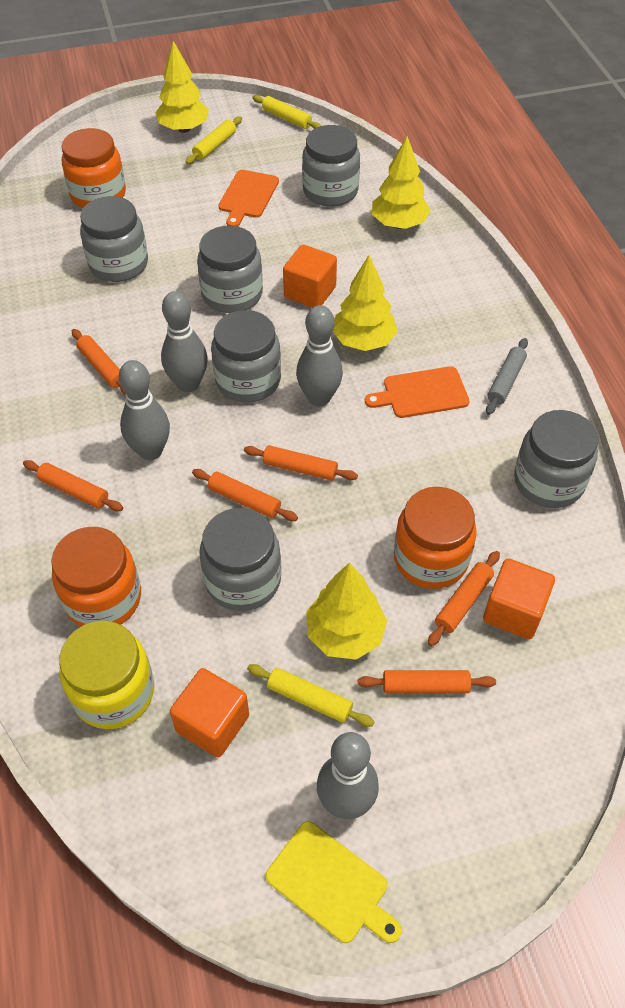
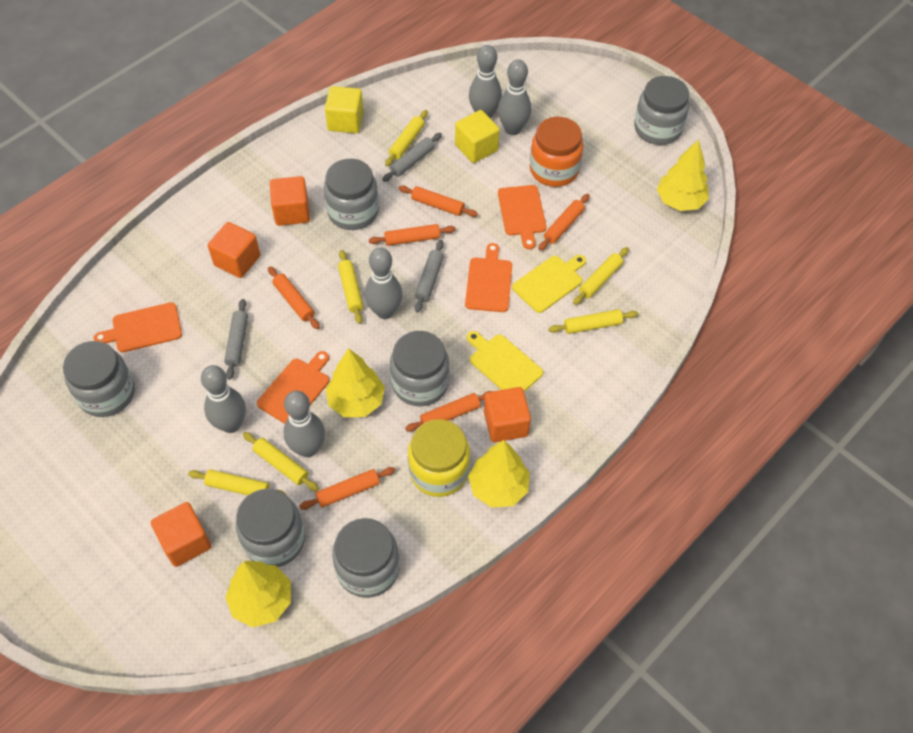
grey bowling pin: [119,360,170,461] [161,291,208,392] [296,305,343,406] [317,732,379,819] = 4 -> [201,365,246,433] [284,391,325,457] [365,247,403,319] [469,45,502,119] [498,59,531,135] = 5
grey rolling pin: [486,338,528,415] = 1 -> [224,299,248,380] [382,133,442,182] [415,240,444,313] = 3
orange cube: [170,668,249,758] [283,245,337,308] [483,558,555,640] = 3 -> [151,502,212,567] [208,222,260,278] [270,176,310,226] [484,387,531,443] = 4
orange cutting board: [218,170,279,226] [365,366,470,418] = 2 -> [93,302,182,352] [257,351,329,424] [465,243,512,312] [498,185,547,250] = 4
orange jar: [51,527,141,627] [61,128,126,208] [394,487,477,589] = 3 -> [530,117,583,187] = 1
yellow cube: none = 0 -> [325,86,364,133] [455,110,500,163] = 2
yellow cutting board: [266,821,402,943] = 1 -> [467,331,543,392] [512,255,586,313] = 2
yellow rolling pin: [185,116,242,164] [247,664,374,727] [252,95,321,129] = 3 -> [188,469,286,495] [243,432,319,491] [338,250,363,324] [385,110,428,166] [549,309,638,334] [573,247,629,305] = 6

